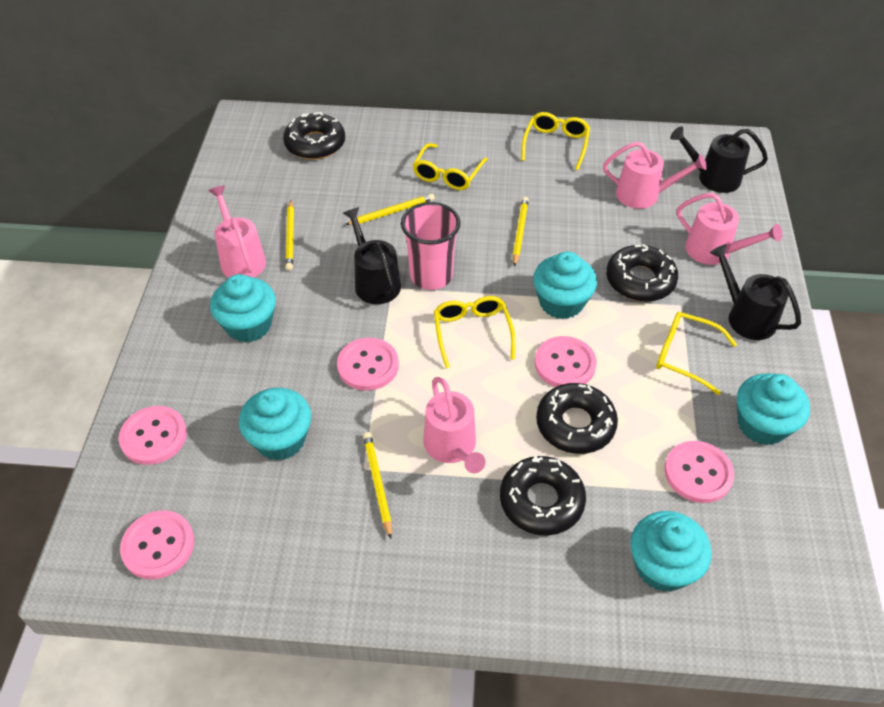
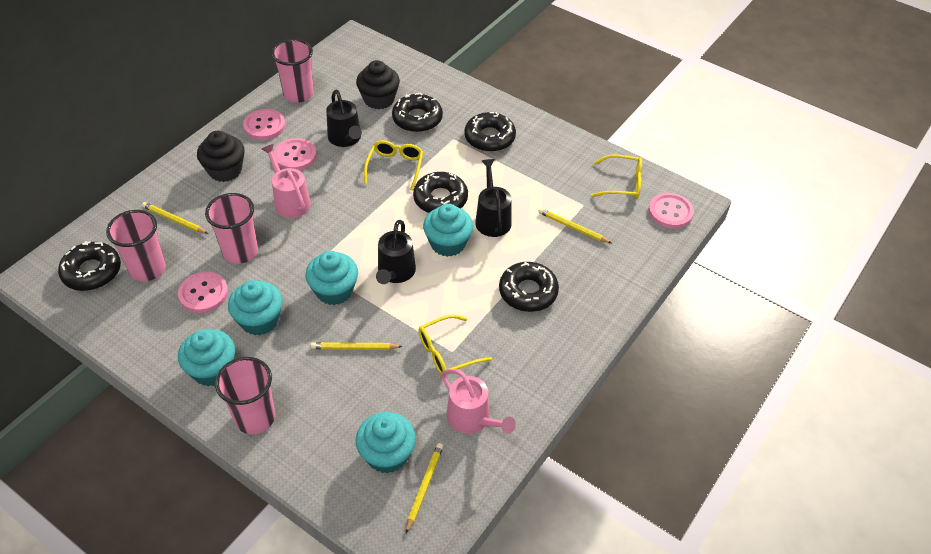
black cupcake: none = 0 -> [197,131,245,182] [356,60,400,109] = 2
black donut: [283,112,345,159] [500,456,586,535] [536,383,618,454] [606,244,678,302] = 4 -> [58,241,121,291] [392,93,443,132] [413,172,468,213] [464,112,516,152] [499,262,559,312] = 5
pink button: [119,406,187,465] [120,510,194,579] [337,338,399,391] [535,336,597,387] [664,441,734,503] = 5 -> [178,272,228,313] [243,109,285,140] [273,138,317,171] [648,193,694,229] = 4
pink cup: [401,202,461,290] = 1 -> [106,210,166,282] [205,193,258,264] [215,357,275,434] [271,39,314,103] = 4
pink watering can: [209,185,266,278] [423,377,486,473] [603,141,707,209] [677,193,782,265] = 4 -> [262,144,311,218] [441,369,516,434] = 2
yellow glasses: [413,143,488,190] [434,296,516,369] [521,112,590,170] [656,312,737,395] = 4 -> [364,140,423,191] [418,315,492,374] [591,155,642,199] = 3

